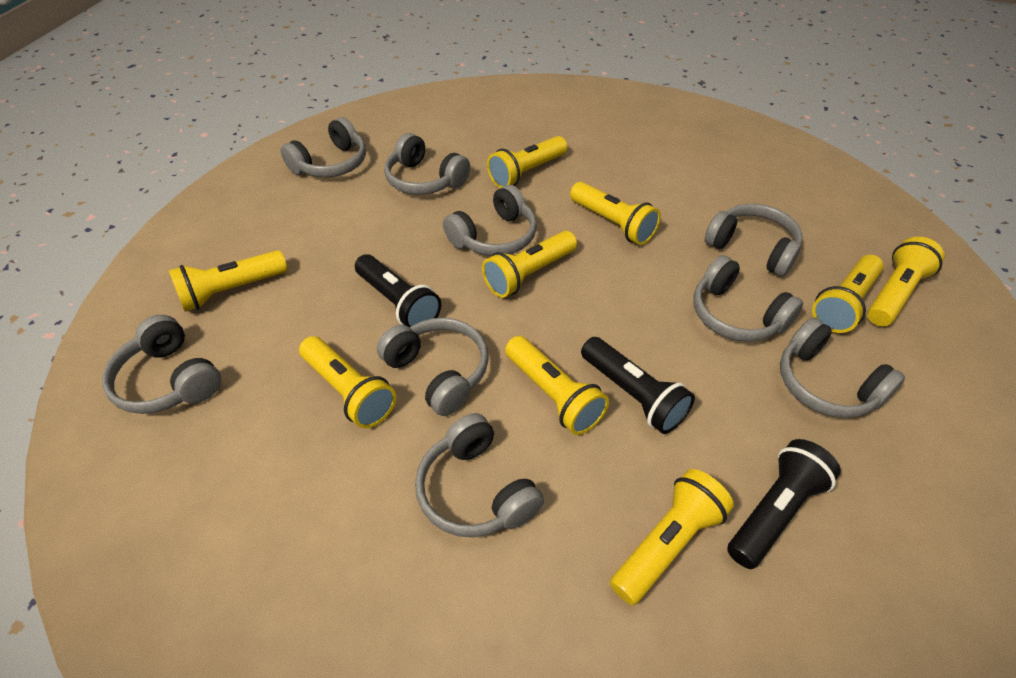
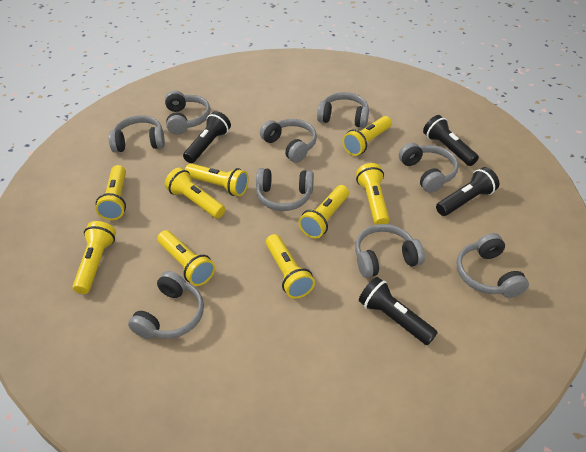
black flashlight: [355,254,441,327] [581,337,695,434] [727,439,841,569] = 3 -> [183,111,231,163] [359,277,438,345] [423,115,479,166] [436,167,499,216] = 4

